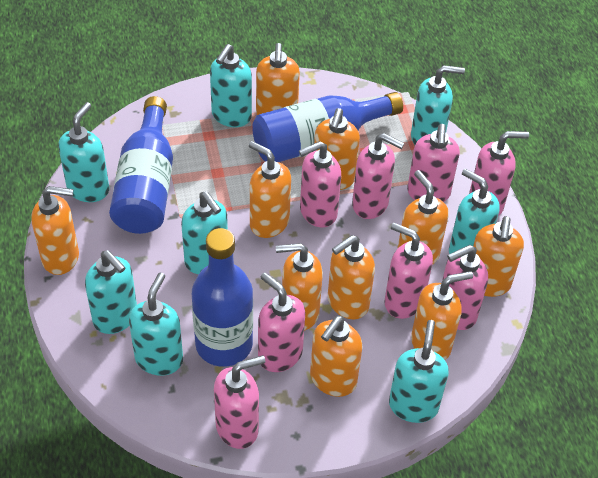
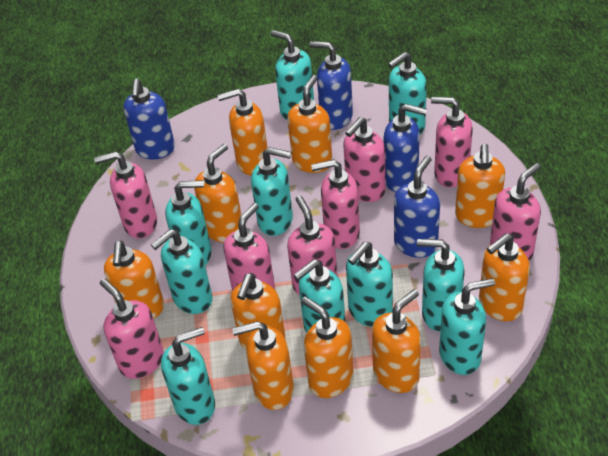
blue bottle: [109,96,173,234] [192,228,253,367] [252,92,403,162] = 3 -> none = 0
blue soap dispenser: none = 0 -> [124,79,175,160] [309,41,353,130] [384,104,427,192] [394,156,440,258] = 4
turquoise soap dispenser: [58,102,109,202] [85,250,137,334] [129,272,183,376] [181,191,228,274] [210,44,252,127] [389,320,449,423] [411,65,465,145] [449,169,500,254] = 8 -> [151,229,212,314] [161,327,215,425] [165,180,212,265] [251,147,293,236] [271,30,314,120] [294,259,345,333] [346,242,393,327] [388,52,427,134] [417,239,465,331] [439,278,495,375] = 10

